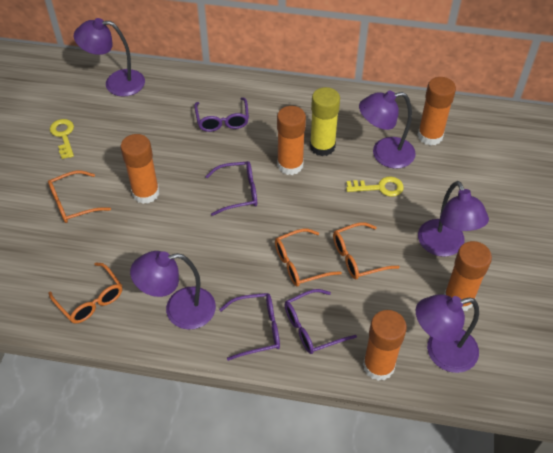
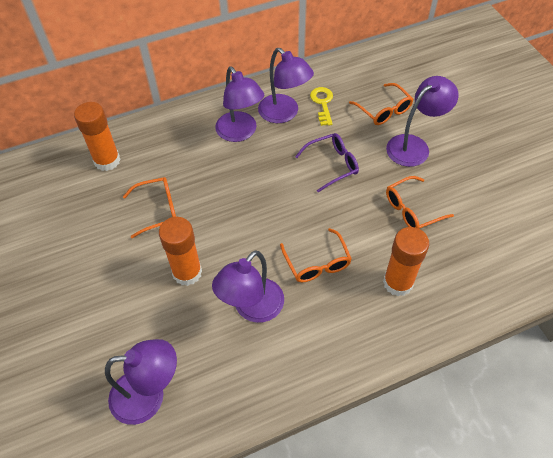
orange glue stick: [121,134,160,204] [277,106,306,175] [363,310,407,381] [418,77,456,146] [444,241,492,311] = 5 -> [74,102,121,171] [159,217,202,286] [383,227,429,296] = 3
purple glasses: [194,97,249,132] [205,161,257,216] [219,293,280,361] [285,289,357,354] = 4 -> [295,133,359,192] = 1
yellow glue stick: [310,87,340,156] = 1 -> none = 0
yellow key: [50,119,74,159] [346,176,404,197] = 2 -> [310,87,333,126] = 1

